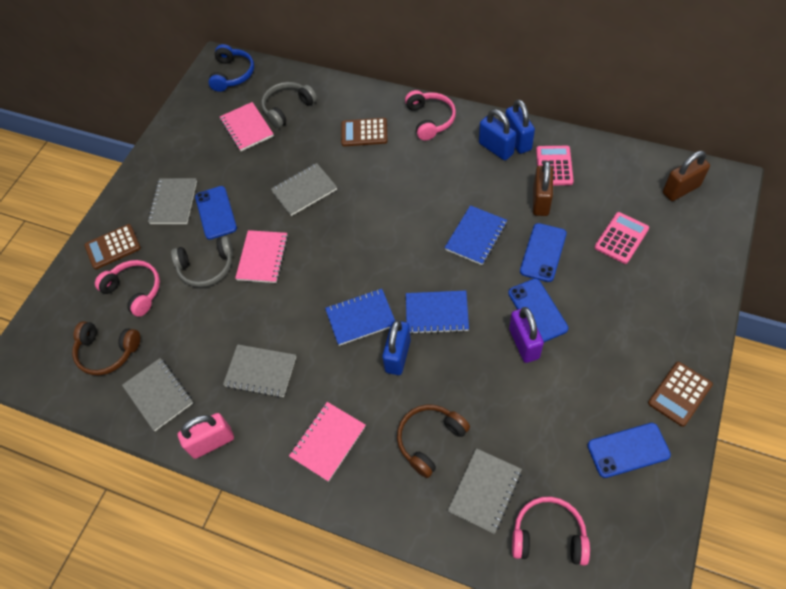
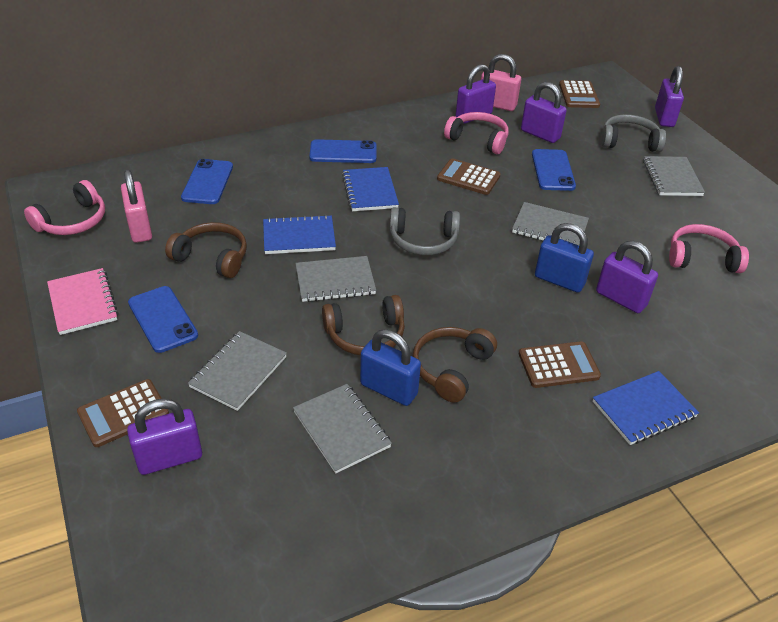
blue headphones: [208,44,254,92] = 1 -> none = 0
blue padlock: [382,320,411,375] [479,109,516,160] [505,99,535,154] = 3 -> [360,329,421,406] [535,223,594,293] = 2
brown calculator: [84,224,141,269] [341,118,388,146] [648,362,713,427] = 3 -> [77,379,169,447] [437,158,501,195] [519,341,601,388] [559,80,600,108] = 4
brown headphones: [72,321,140,376] [397,404,470,478] = 2 -> [165,222,247,278] [322,295,405,355] [413,327,497,402] = 3
brown padlock: [533,161,553,216] [663,151,710,201] = 2 -> none = 0
pink calculator: [536,146,574,185] [594,212,649,264] = 2 -> none = 0
pink notebook: [220,102,274,151] [235,230,288,283] [289,402,366,482] = 3 -> [47,268,118,335] = 1
pink padlock: [178,413,234,459] = 1 -> [121,170,152,243] [481,54,521,111] = 2
purple padlock: [509,307,544,363] = 1 -> [127,399,202,475] [455,64,496,124] [521,82,567,143] [596,241,658,313] [655,66,684,127] = 5

